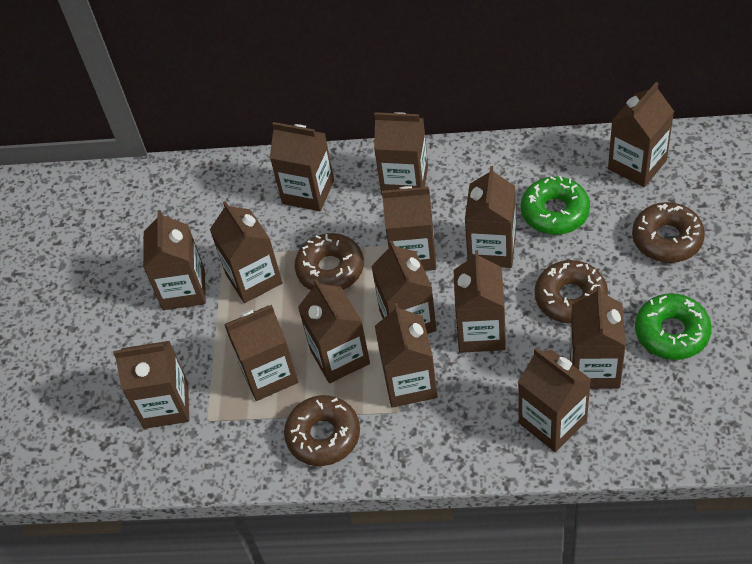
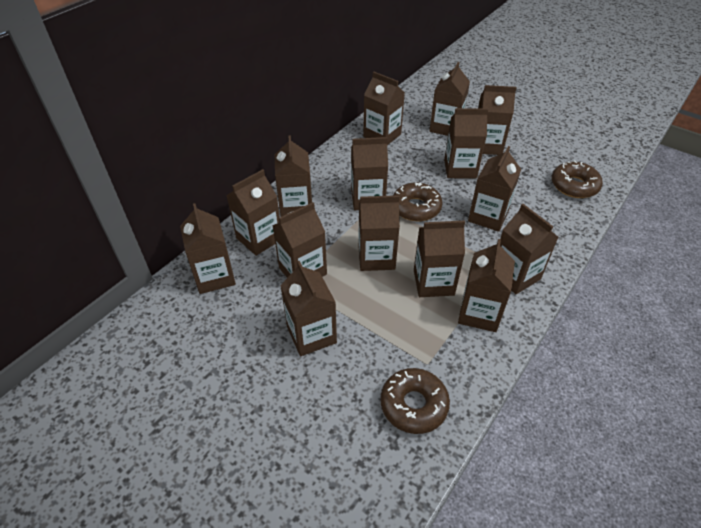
brown donut: [284,395,360,466] [295,233,364,290] [535,260,608,324] [632,202,705,263] = 4 -> [380,368,450,434] [393,183,443,221] [551,160,603,198] = 3
green donut: [521,176,590,235] [635,293,712,360] = 2 -> none = 0

